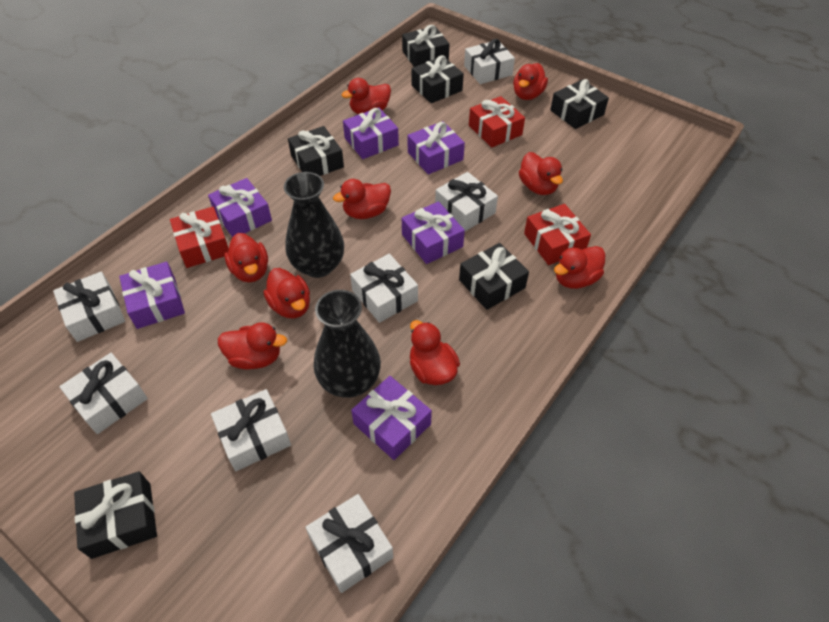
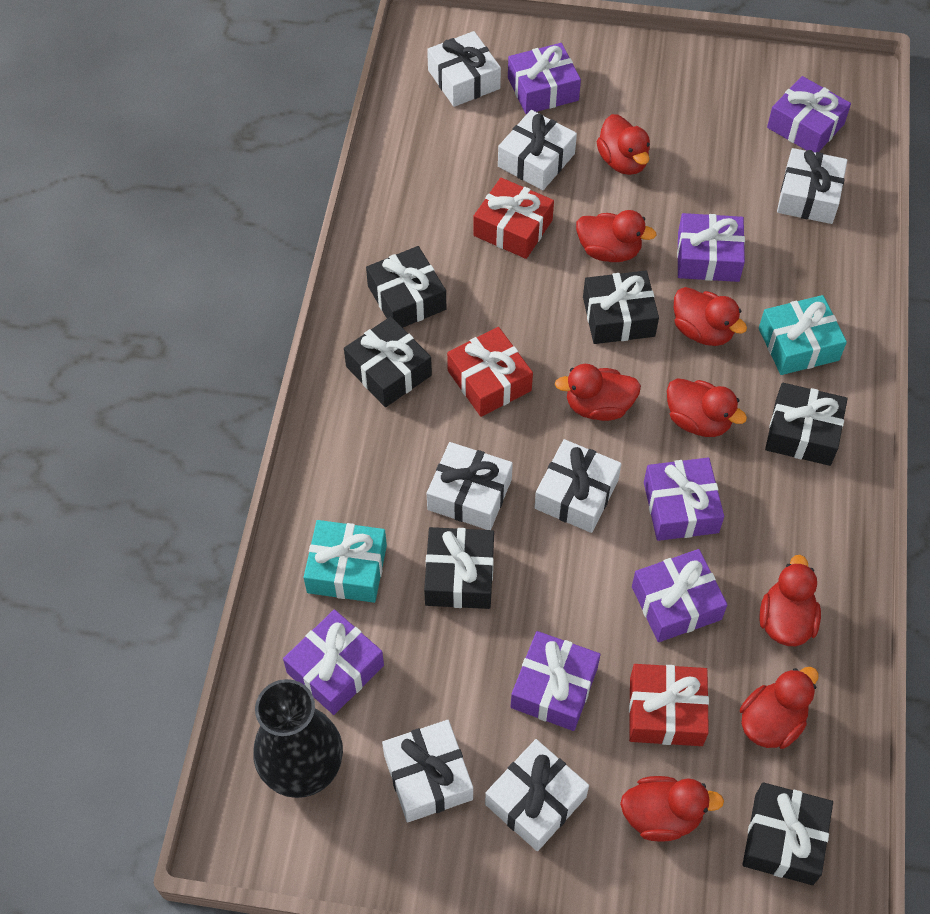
black vase: [284,172,344,278] [314,290,381,398] = 2 -> [253,679,343,798] = 1
purple gift: [119,262,185,329] [208,178,272,237] [343,107,399,159] [351,376,432,460] [402,201,465,264] [408,121,465,174] = 6 -> [283,609,384,715] [508,43,581,114] [511,631,600,731] [632,549,727,642] [644,458,724,541] [677,213,745,282] [767,76,851,153] = 7
red duck: [218,322,287,370] [225,233,268,282] [264,268,310,318] [333,179,391,219] [341,78,391,114] [410,320,460,385] [513,63,548,100] [519,152,563,195] [554,246,605,289] = 9 -> [555,364,641,421] [576,210,657,262] [596,114,650,175] [620,776,724,842] [667,378,747,437] [674,287,747,346] [740,667,819,749] [759,555,821,646] = 8
turquoise gift: none = 0 -> [304,520,387,603] [759,295,847,375] = 2

